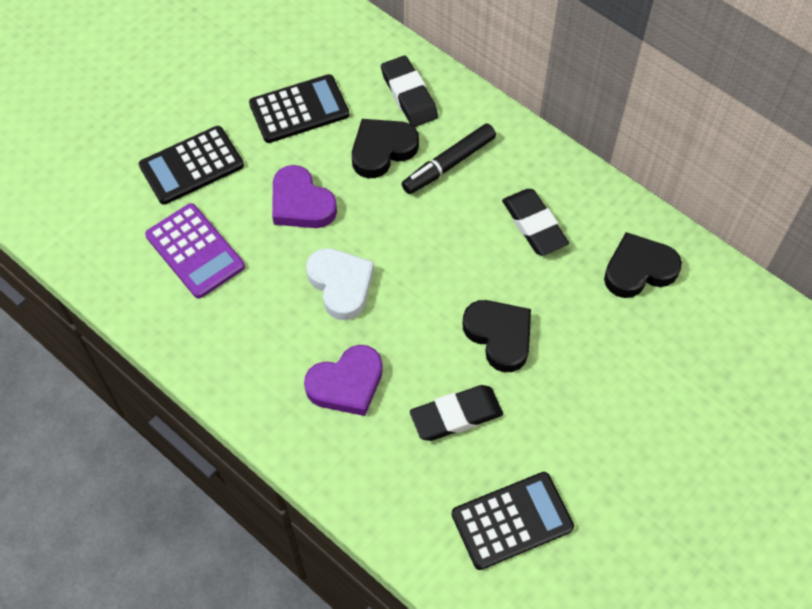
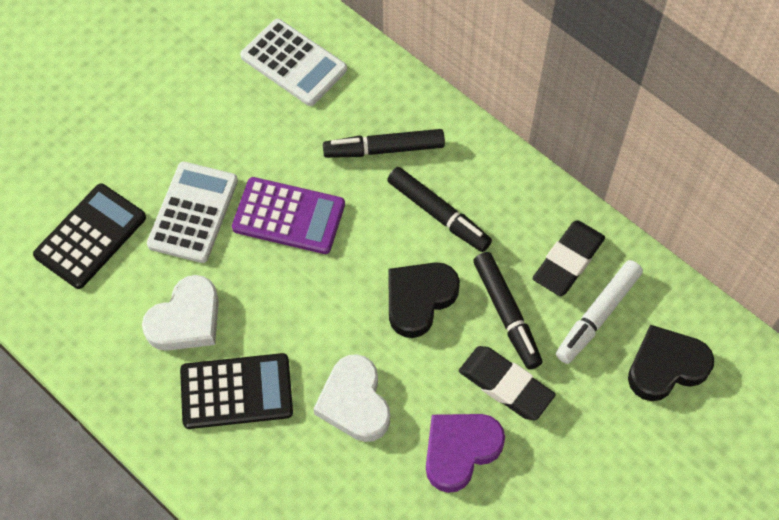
black calculator: [139,126,244,205] [249,74,349,143] [451,472,574,570] = 3 -> [33,184,146,289] [180,353,293,429] = 2
black eraser: [381,56,438,127] [410,385,503,441] [502,189,569,255] = 3 -> [459,346,555,420] [533,220,605,296] = 2
black heart: [352,119,419,178] [462,300,531,372] [604,232,682,298] = 3 -> [388,262,460,338] [628,325,714,401] = 2
black marker: [402,123,496,194] = 1 -> [323,129,445,158] [387,167,492,252] [473,252,543,370] = 3
purple heart: [272,165,337,228] [304,345,383,416] = 2 -> [426,414,505,493] = 1
white calculator: none = 0 -> [147,162,238,263] [240,19,347,106] = 2
white heart: [306,248,374,320] = 1 -> [142,275,219,351] [313,354,390,442] = 2
white marker: none = 0 -> [556,260,643,364] = 1

